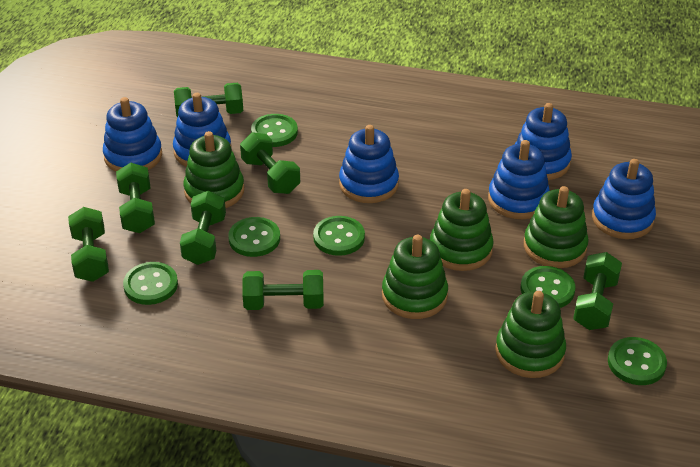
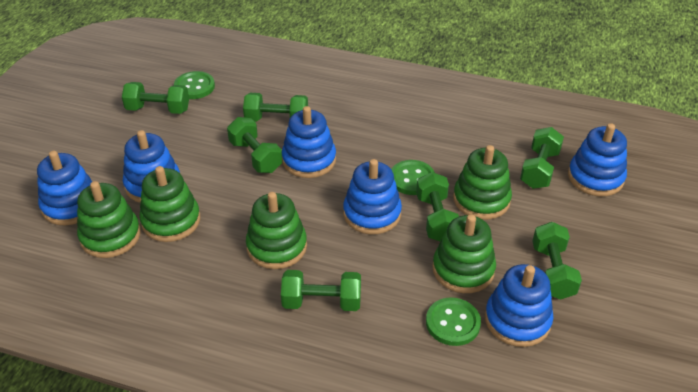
green button: [123,262,178,305] [228,217,280,257] [251,114,298,147] [313,216,365,256] [520,266,575,308] [608,337,667,385] = 6 -> [174,71,215,99] [391,160,435,195] [426,297,481,346] = 3

